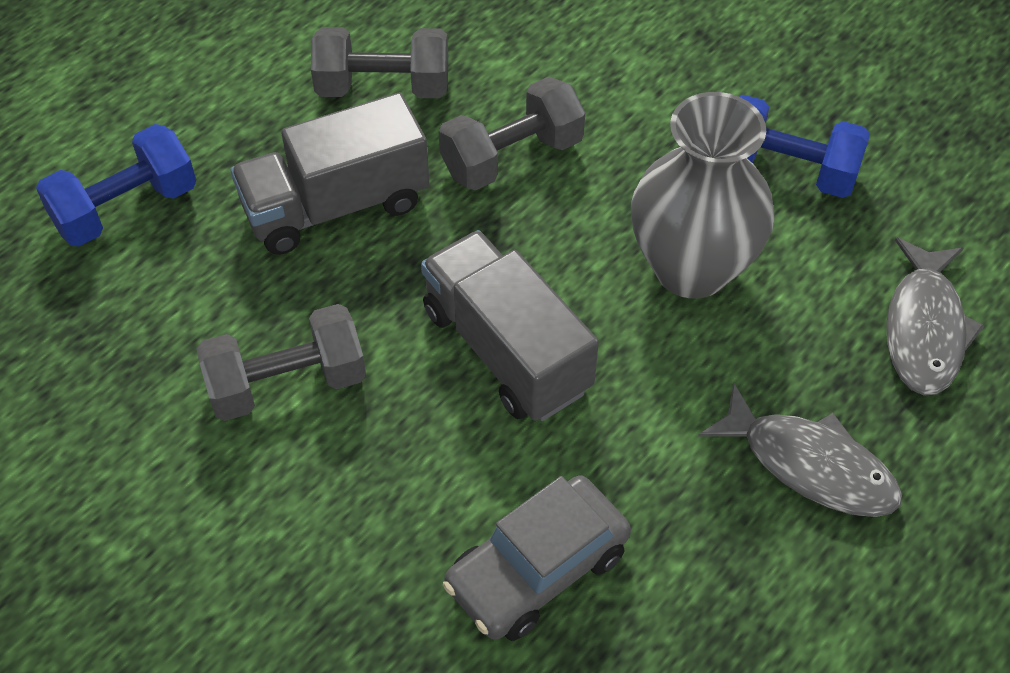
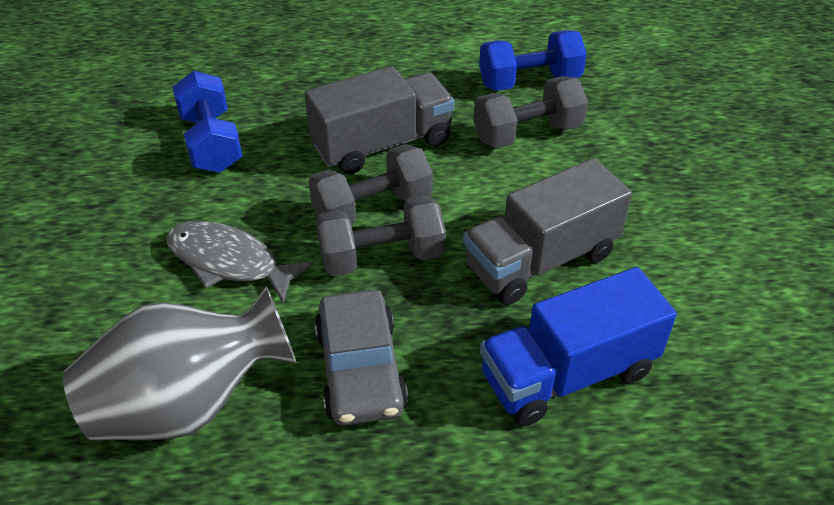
blue truck: none = 0 -> [480,267,677,426] = 1
grey fish: [698,383,902,517] [886,238,984,396] = 2 -> [166,221,314,304] = 1

